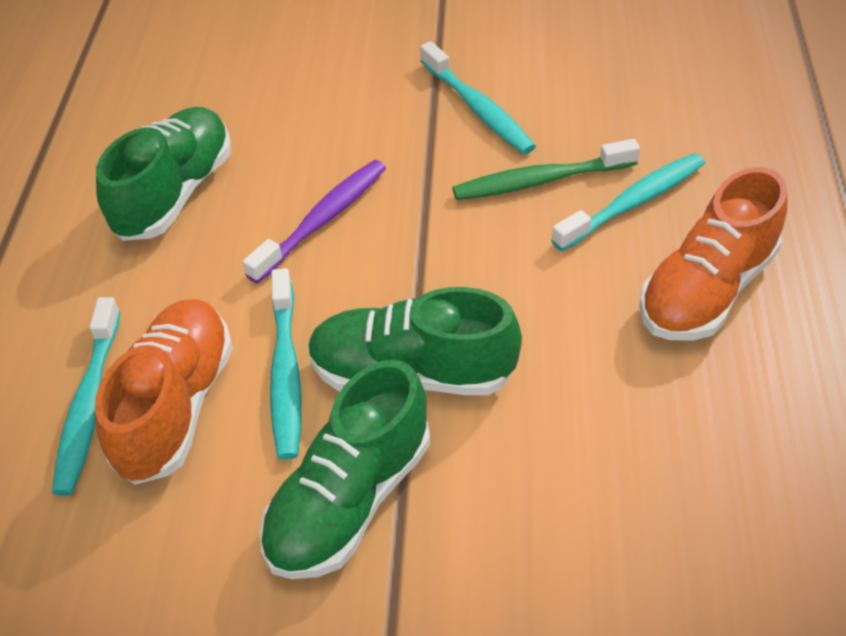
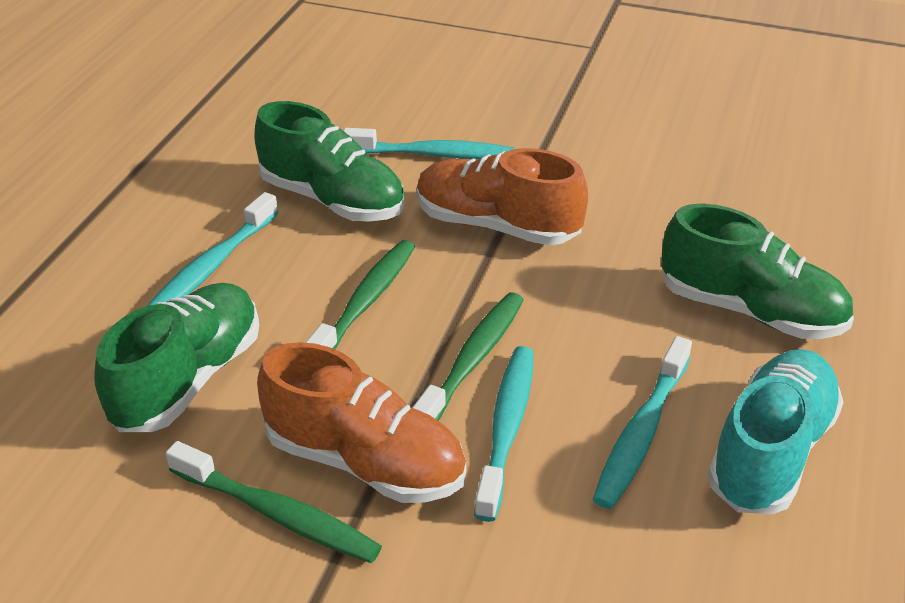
green toothbrush: [452,139,640,200] = 1 -> [166,441,382,563] [305,240,415,349] [412,292,524,421] = 3
purple toothbrush: [243,160,386,284] = 1 -> none = 0
turquoise shoe: none = 0 -> [708,349,844,514] = 1

